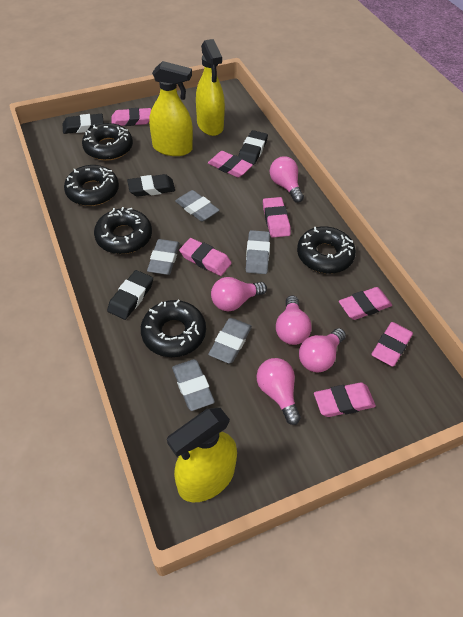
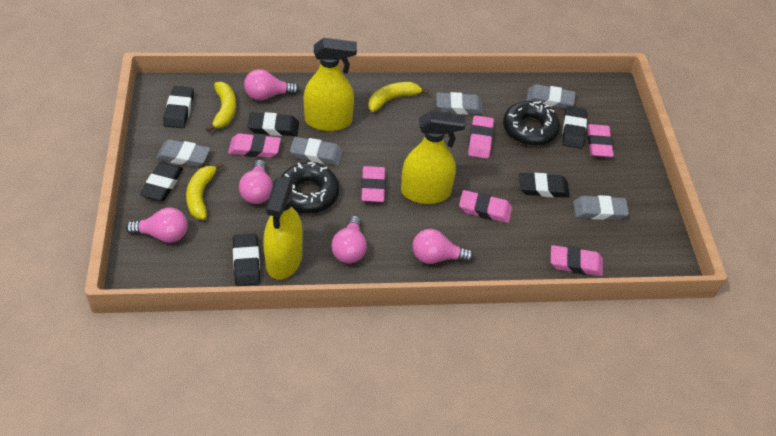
black donut: [64,165,119,206] [82,123,133,161] [94,207,152,254] [141,300,206,357] [297,226,356,274] = 5 -> [281,162,339,213] [503,101,560,146] = 2
black eraser: [63,114,104,134] [107,270,153,320] [127,174,175,197] [238,130,268,165] = 4 -> [140,162,183,201] [163,86,194,128] [233,234,260,286] [247,112,299,136] [519,173,570,198] [562,106,587,149] = 6
pink eraser: [111,108,151,126] [179,238,232,276] [208,151,253,178] [263,197,291,238] [314,382,376,417] [339,287,392,320] [371,322,413,367] = 7 -> [228,133,281,158] [361,166,386,202] [459,190,512,223] [468,115,494,159] [551,245,603,276] [587,124,614,157] = 6
yellow banana: none = 0 -> [186,162,224,220] [206,82,236,132] [368,82,429,112] = 3

